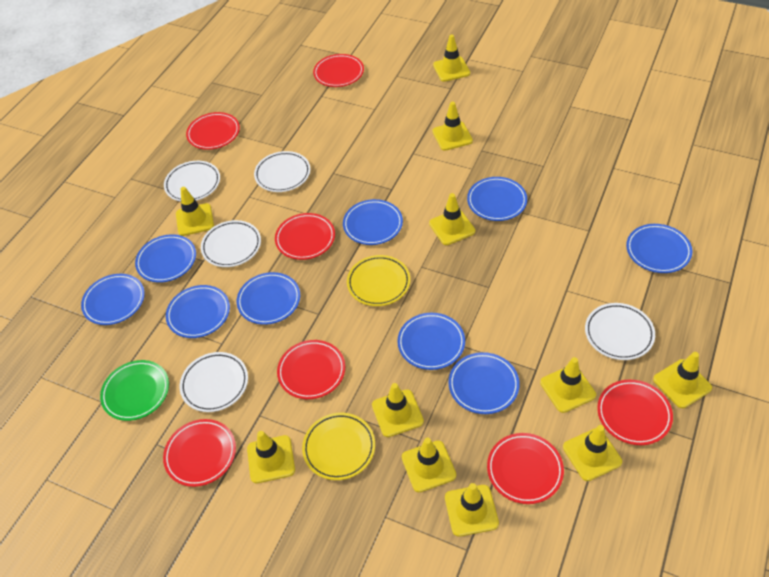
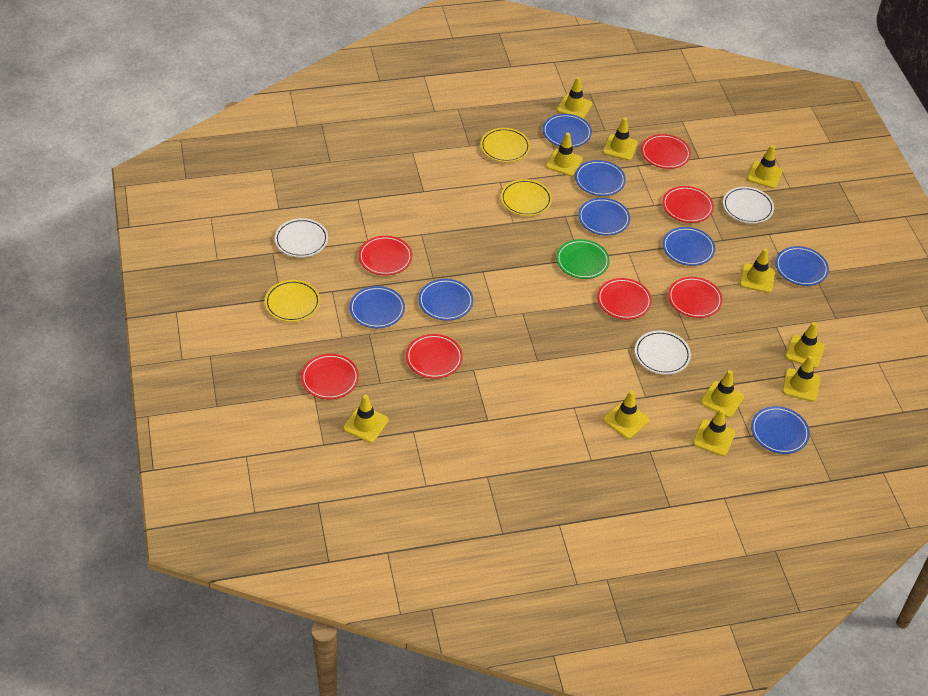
blue plate: [81,274,145,325] [135,234,196,283] [166,285,230,338] [237,272,300,325] [343,199,403,245] [397,313,465,370] [449,352,520,414] [467,177,527,221] [626,224,692,273] = 9 -> [349,286,405,328] [419,279,473,321] [543,114,592,148] [575,160,626,196] [578,198,630,236] [663,227,715,266] [751,406,810,454] [775,246,829,286] = 8
white plate: [164,161,220,202] [180,352,248,412] [201,220,261,267] [254,151,311,192] [585,303,655,360] = 5 -> [275,218,328,257] [635,331,691,375] [723,187,774,224] = 3
yellow plate: [302,413,375,480] [347,255,410,306] = 2 -> [265,280,320,322] [480,128,530,162] [501,179,552,216] = 3

